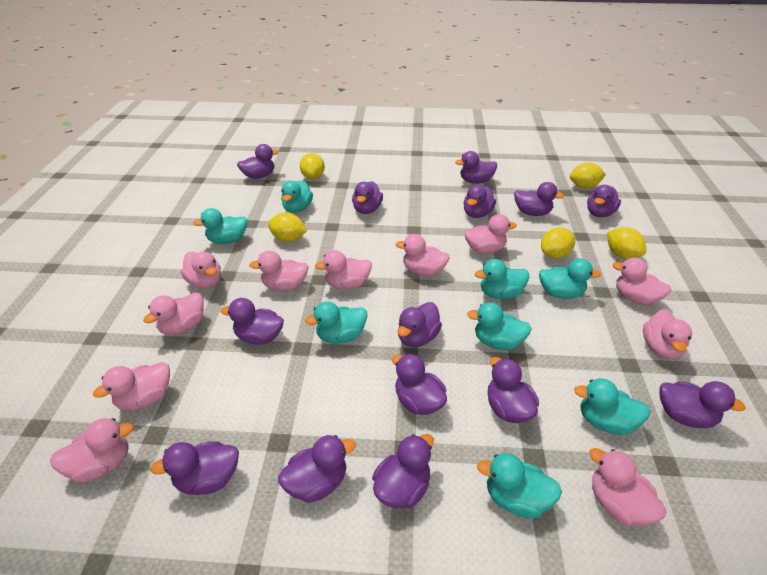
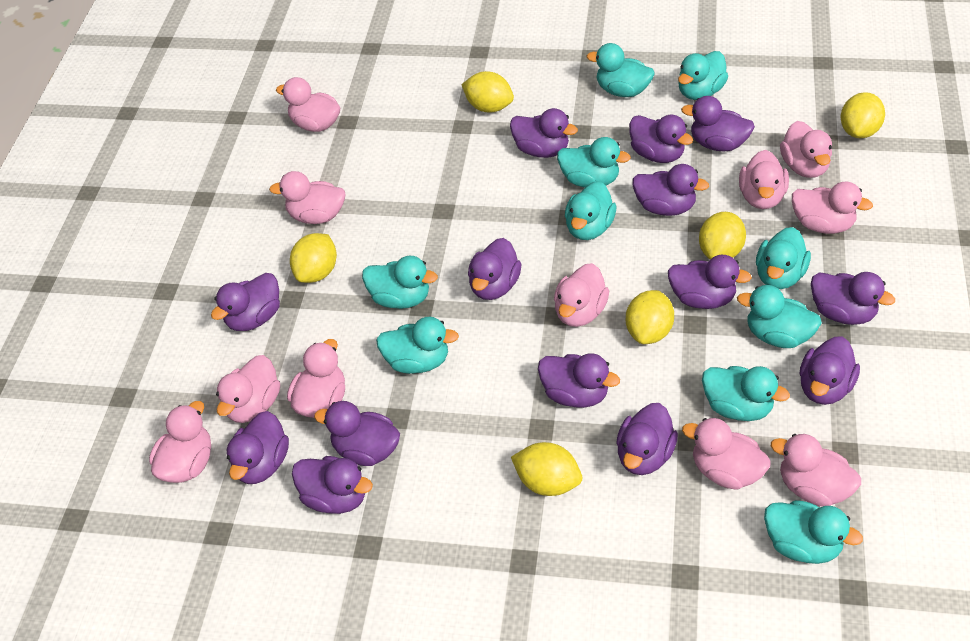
turquoise duck: [193,208,247,244] [281,180,313,213] [305,302,367,344] [467,302,532,350] [475,259,529,299] [477,453,562,518] [539,259,601,299] [574,378,651,435] = 8 -> [362,256,438,309] [376,317,459,374] [557,137,631,188] [565,181,616,240] [587,43,654,97] [678,51,728,100] [702,366,790,421] [737,285,822,348] [756,227,811,289] [764,500,863,564] = 10
yellow lemon: [268,212,307,242] [300,153,325,179] [541,227,575,258] [570,162,606,189] [607,227,646,259] = 5 -> [290,233,337,283] [461,71,514,113] [511,442,582,496] [626,290,674,344] [699,212,746,260] [841,92,885,139] = 6

